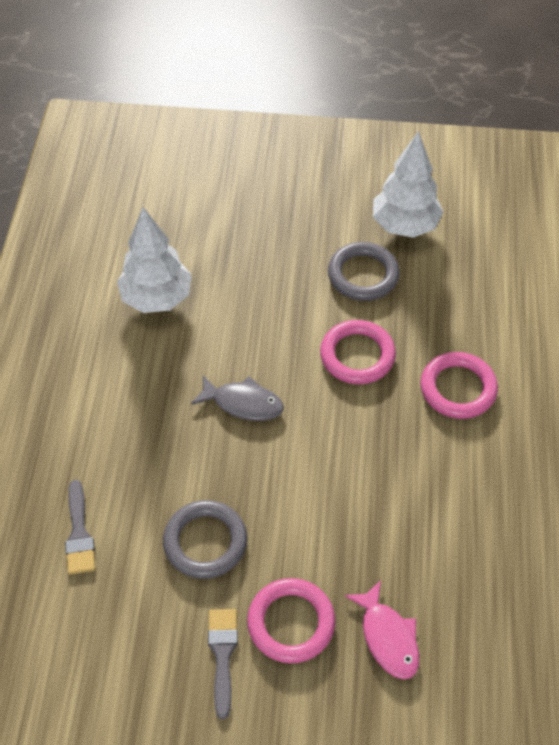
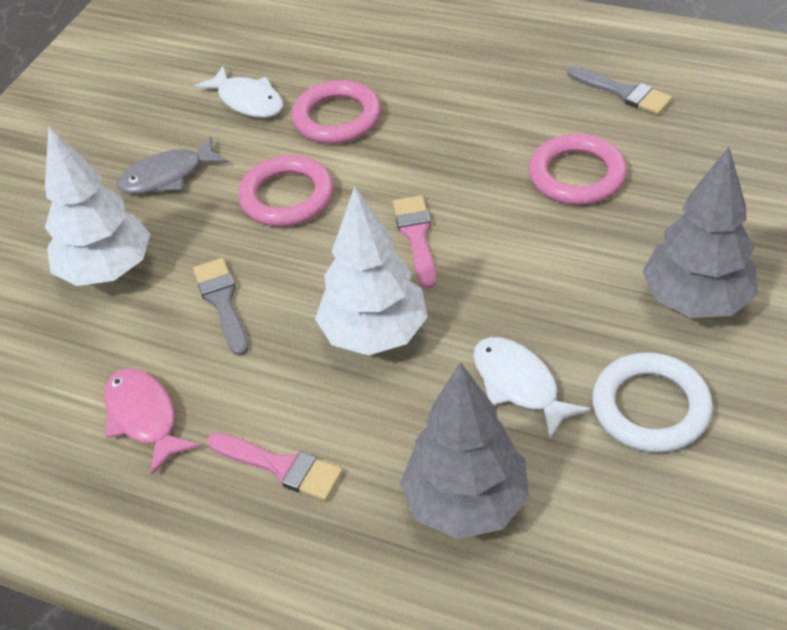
grey ring: [163,500,247,579] [328,242,400,301] = 2 -> none = 0
grey tree: none = 0 -> [400,362,529,539] [642,147,758,318] = 2
pink brush: none = 0 -> [207,433,343,501] [393,195,436,289] = 2
white fish: none = 0 -> [194,66,283,118] [473,337,591,440] = 2
white ring: none = 0 -> [592,352,713,453] = 1

